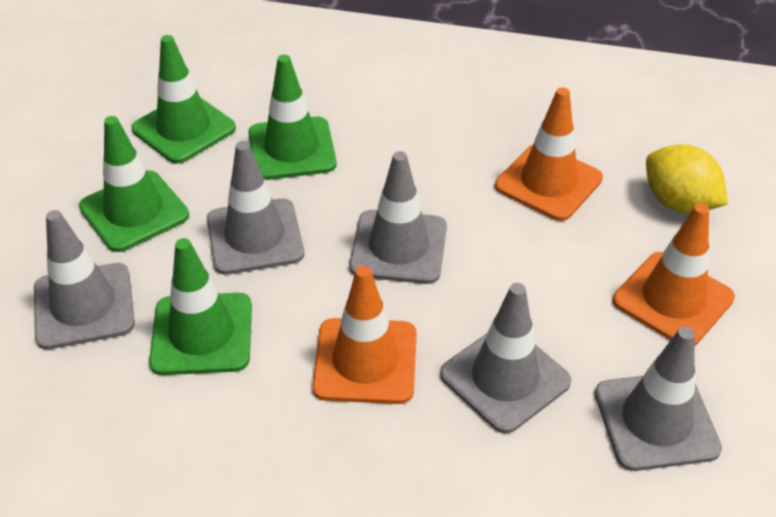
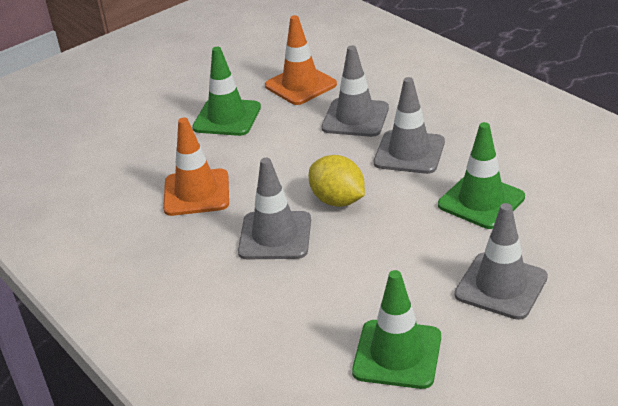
green traffic cone: [79,116,189,252] [132,35,236,164] [149,238,252,375] [248,55,337,180] = 4 -> [192,47,261,136] [352,270,441,389] [438,122,525,229] = 3
grey traffic cone: [34,210,135,350] [207,141,304,275] [349,151,447,284] [440,283,572,434] [595,327,722,471] = 5 -> [238,158,311,259] [322,45,389,137] [374,77,445,174] [455,203,548,320] = 4
orange traffic cone: [312,266,417,404] [495,87,603,221] [613,203,735,345] = 3 -> [163,118,229,216] [265,15,337,105] = 2

